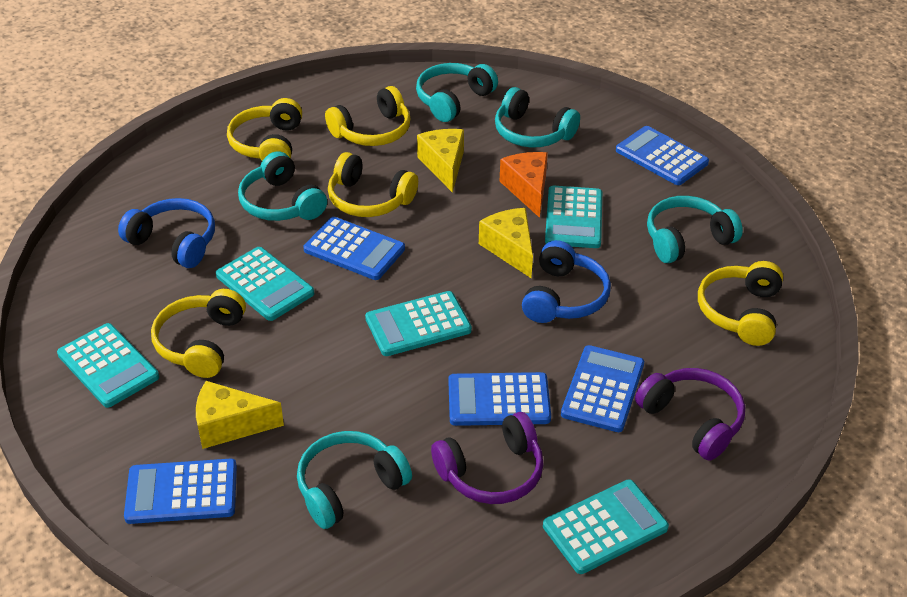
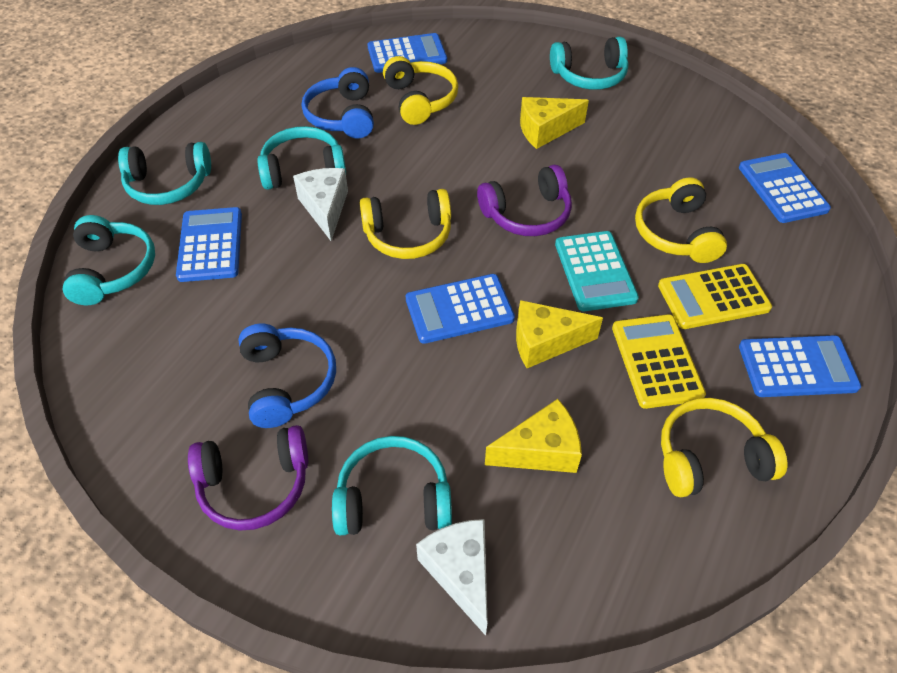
orange cheese: [500,152,548,218] = 1 -> none = 0
turquoise calculator: [57,323,159,408] [216,247,314,321] [365,291,472,356] [543,480,669,574] [545,186,602,248] = 5 -> [555,231,639,311] = 1
white cheese: none = 0 -> [293,168,348,241] [416,519,488,636] = 2
yellow calculator: none = 0 -> [612,314,706,409] [658,264,772,329] = 2
yellow headphones: [151,289,246,378] [227,98,302,161] [325,86,411,146] [328,152,418,217] [698,261,783,346] = 5 -> [360,189,451,259] [383,56,458,125] [635,177,727,263] [661,398,787,497] = 4

